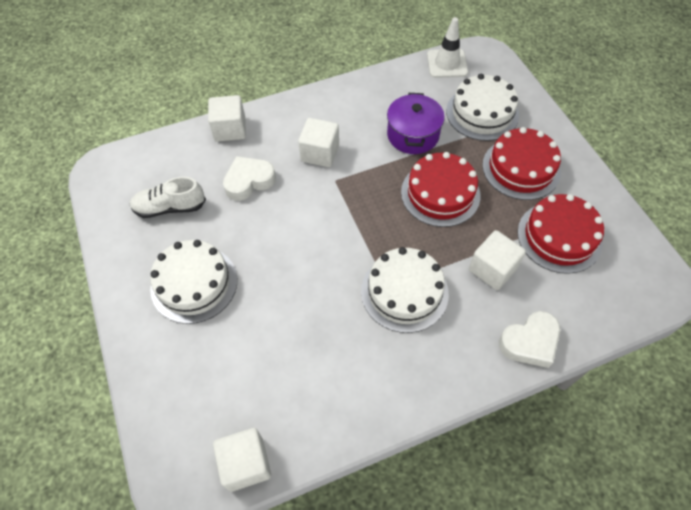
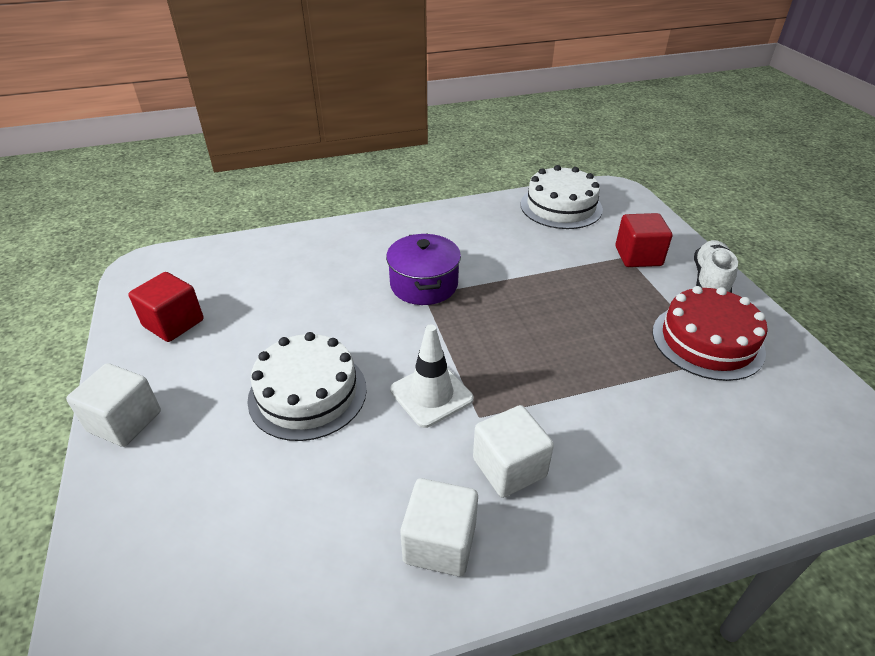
red cake: [401,152,481,227] [482,127,561,200] [517,194,604,274] = 3 -> [652,286,768,381] = 1
red cube: none = 0 -> [129,272,204,342] [615,213,673,267] = 2
white cake: [150,240,237,324] [361,247,449,333] [446,74,519,141] = 3 -> [247,332,367,441] [521,165,603,229] = 2
white cube: [208,95,246,142] [213,428,271,492] [298,118,339,167] [469,230,526,290] = 4 -> [66,363,161,447] [400,478,478,577] [473,405,554,498] = 3
white heart: [223,156,276,201] [499,311,560,368] = 2 -> none = 0

